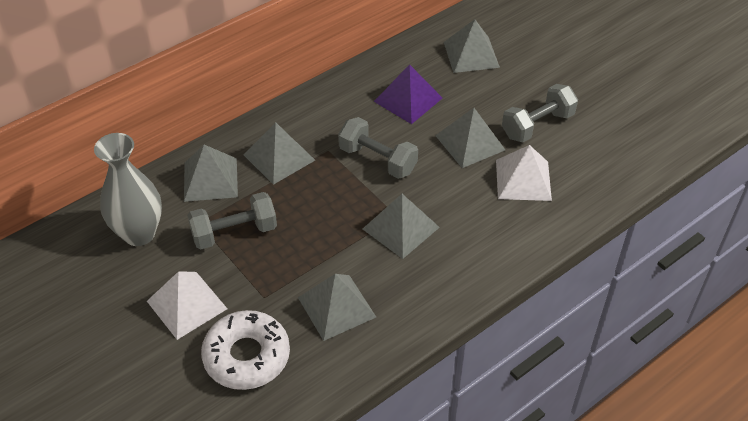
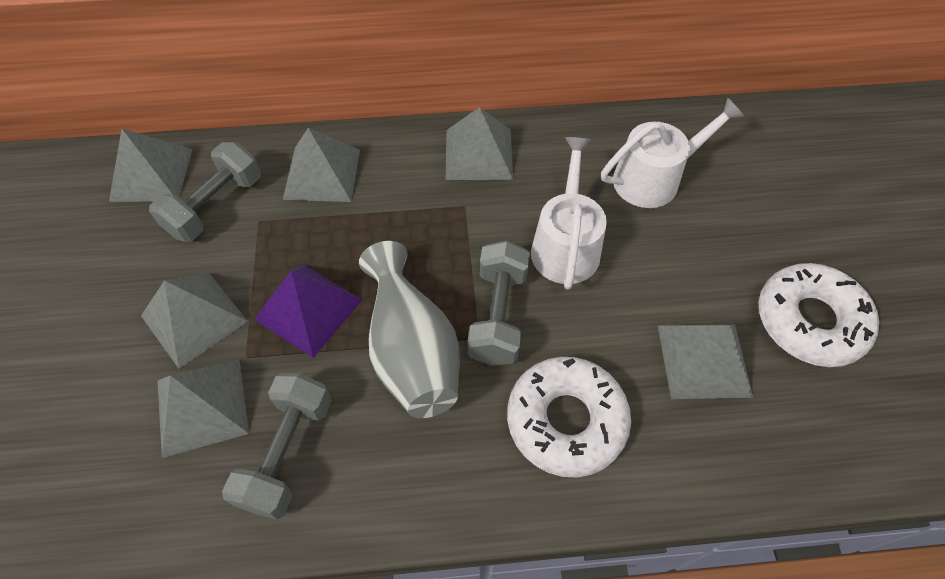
white donut: [201,310,290,390] = 1 -> [507,357,631,477] [759,263,879,367] = 2
white pyramid: [147,271,227,340] [496,145,552,201] = 2 -> none = 0
white watering can: none = 0 -> [531,137,607,290] [601,97,744,208] = 2

